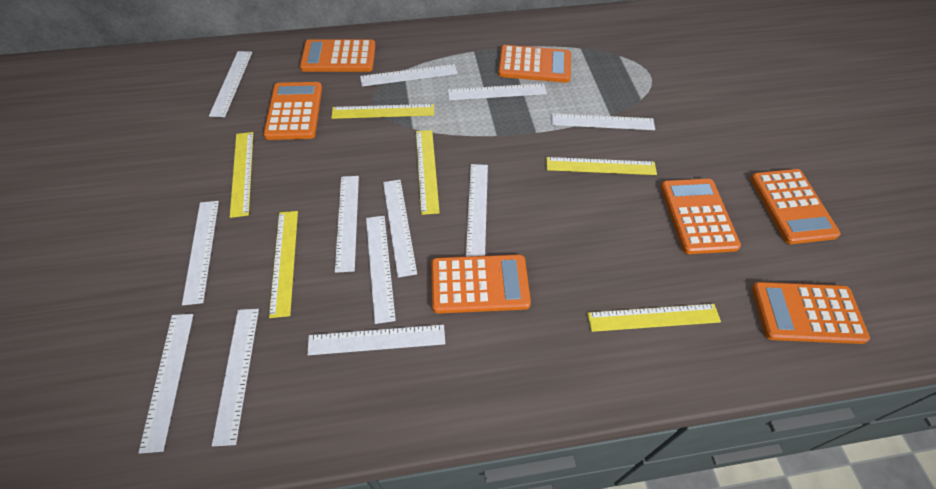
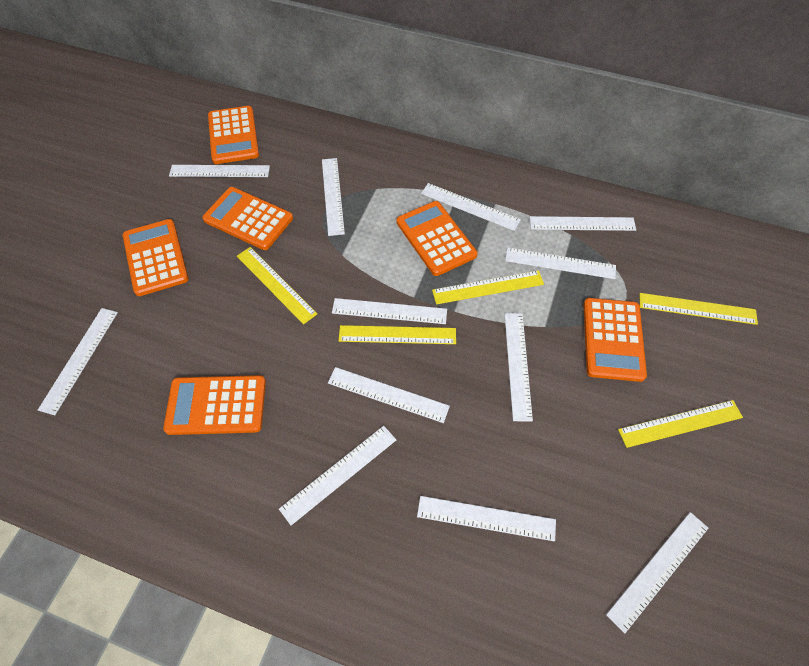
orange calculator: [263,82,322,140] [300,39,376,72] [431,254,531,313] [498,45,571,83] [660,178,741,254] [750,169,841,244] [752,282,870,344] = 7 -> [123,219,189,296] [163,375,266,435] [202,187,293,250] [208,106,259,164] [396,201,478,276] [583,298,647,382] = 6
yellow ruler: [230,132,253,218] [269,211,298,318] [331,104,434,119] [416,130,440,215] [546,157,657,175] [587,304,721,332] = 6 -> [237,247,317,324] [339,325,456,344] [432,270,544,305] [618,400,743,448] [639,293,758,325] = 5

